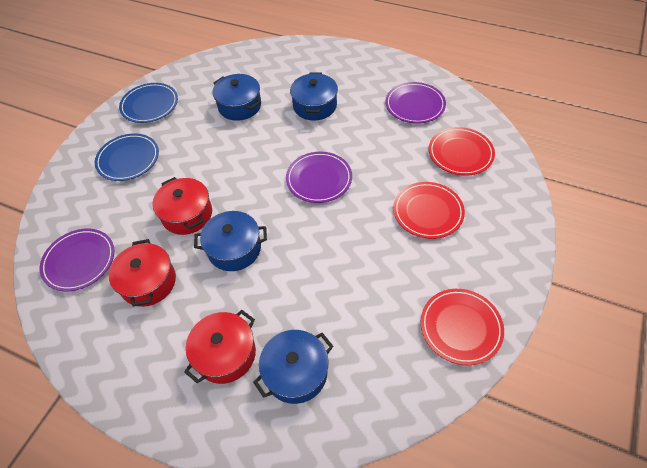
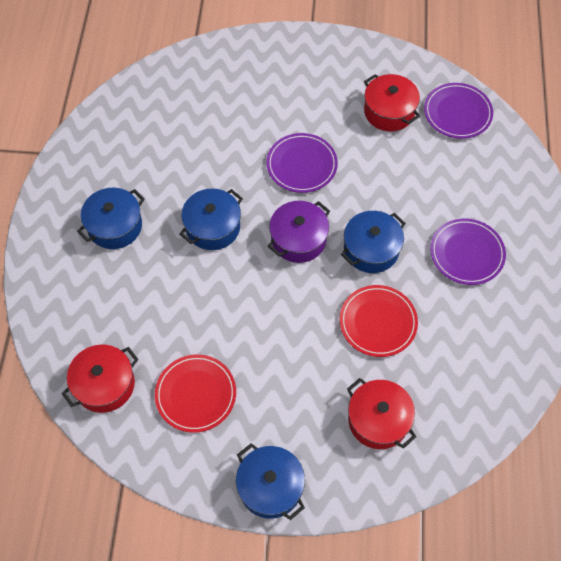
blue plate: [95,133,159,181] [119,83,178,123] = 2 -> none = 0
purple pot: none = 0 -> [268,201,330,263] = 1
red plate: [393,182,465,239] [421,289,504,365] [429,127,495,176] = 3 -> [155,355,236,433] [340,285,418,357] = 2

